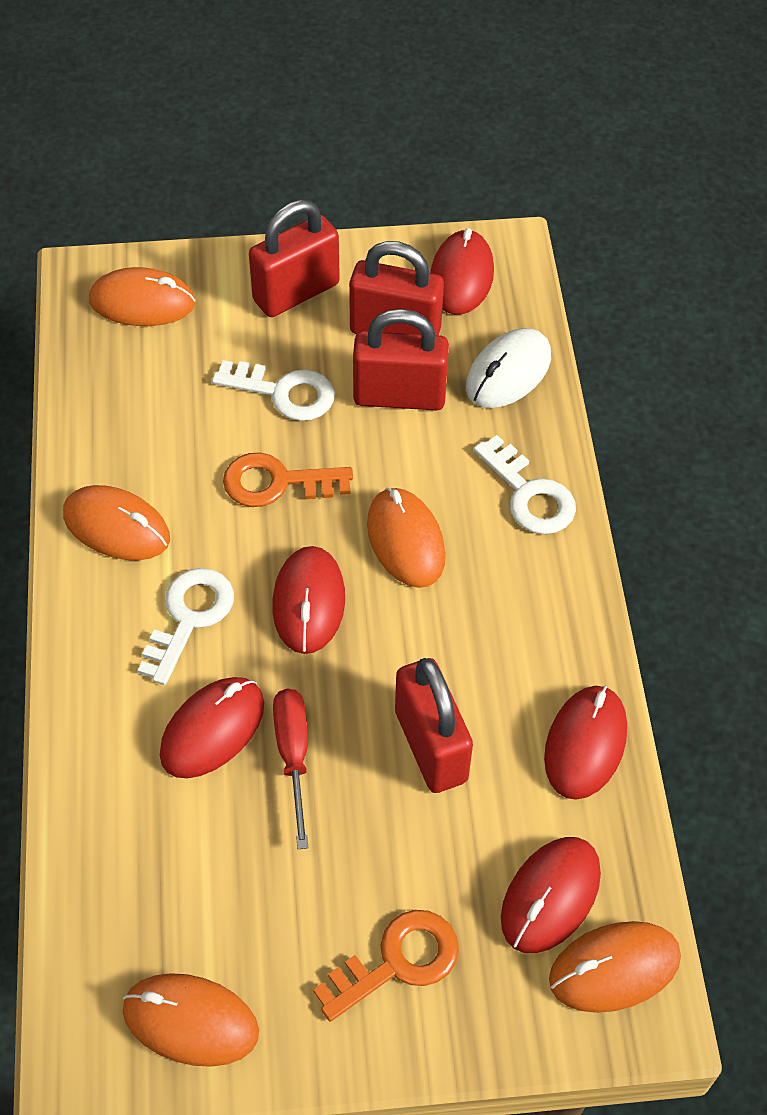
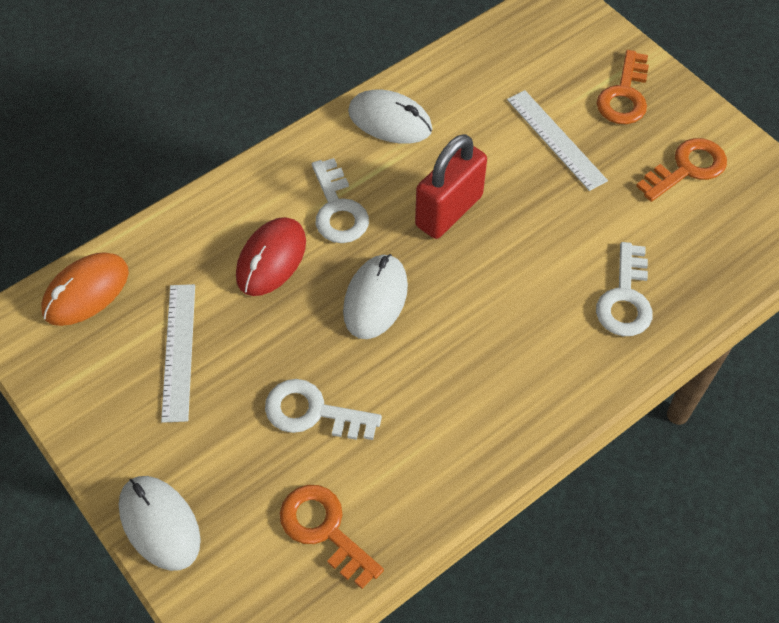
orange key: [223,452,353,507] [313,910,459,1022] = 2 -> [280,485,384,589] [596,50,649,124] [636,138,727,202] = 3
orange mouse: [63,485,170,560] [89,267,196,326] [123,973,259,1067] [367,487,446,588] [549,921,681,1013] = 5 -> [41,252,129,326] = 1
red mouse: [160,677,264,778] [272,546,345,654] [430,228,494,315] [501,837,601,953] [544,686,627,800] = 5 -> [236,217,306,296] = 1
red padlock: [249,200,340,317] [349,241,444,335] [353,309,449,410] [395,658,473,793] = 4 -> [415,134,487,239] = 1
red screwdriver: [273,689,308,849] = 1 -> none = 0
white mouse: [466,328,551,408] = 1 -> [119,476,201,571] [343,254,408,339] [348,90,432,144] = 3
white ruler: none = 0 -> [161,284,195,423] [507,90,608,191] = 2

